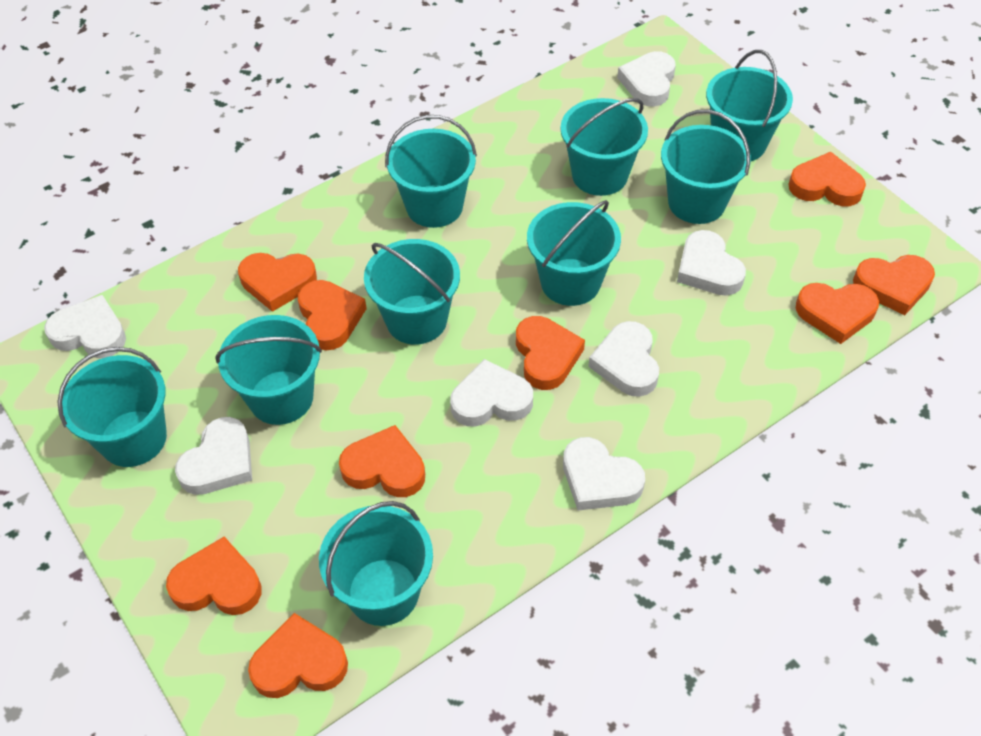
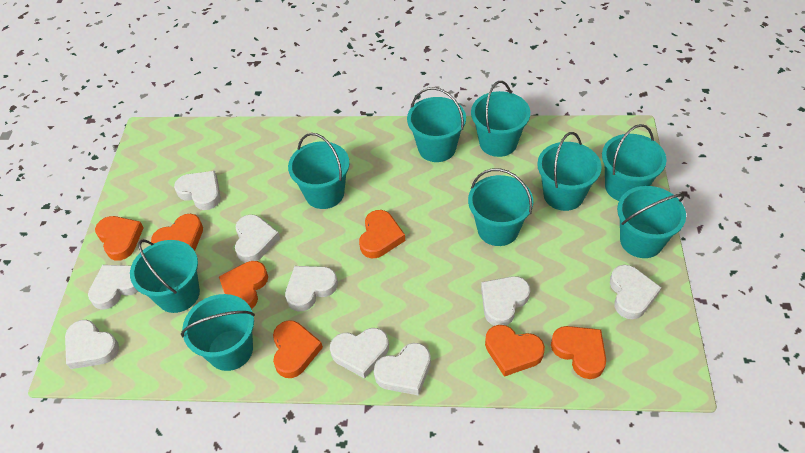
orange heart: [166,536,262,615] [238,253,317,312] [248,613,348,698] [298,280,367,350] [339,425,425,497] [516,316,585,390] [788,152,866,206] [796,283,879,344] [853,255,935,315] = 9 -> [95,216,144,261] [151,214,203,251] [219,261,268,309] [273,320,323,378] [359,210,405,258] [485,325,545,377] [551,326,606,379] = 7
white heart: [44,295,126,358] [175,417,252,495] [450,359,533,427] [563,437,645,510] [588,321,659,397] [617,51,676,107] [677,230,746,296] = 7 -> [65,320,119,369] [88,265,138,310] [174,171,221,210] [235,214,280,263] [285,266,338,311] [330,328,389,379] [374,343,431,396] [481,276,530,326] [610,265,662,319] = 9

